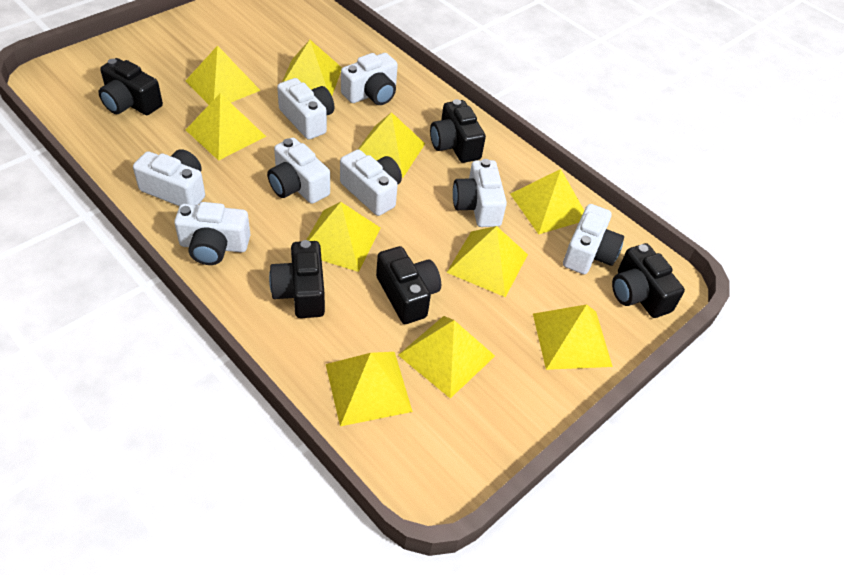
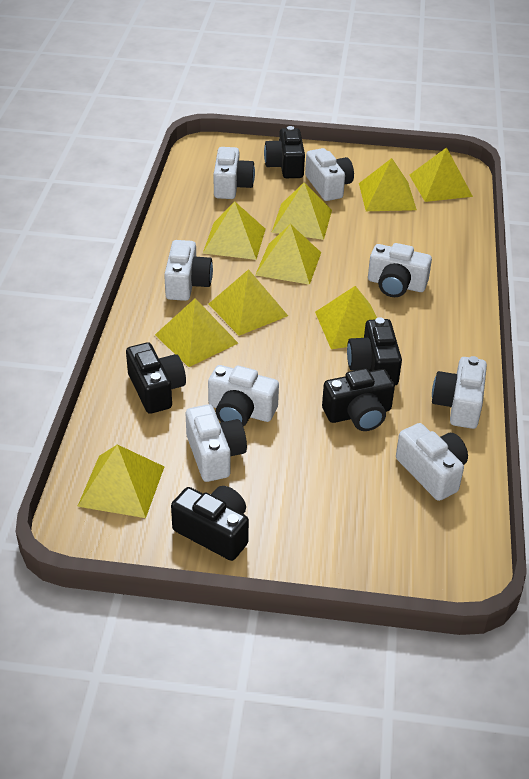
yellow pyramid: [185,45,261,105] [186,93,266,161] [282,40,342,95] [307,202,380,272] [326,352,413,426] [358,112,425,178] [398,316,495,398] [446,226,528,297] [510,169,584,234] [533,304,613,370] = 10 -> [77,444,164,518] [155,298,238,367] [203,201,265,260] [209,269,288,336] [255,224,321,285] [271,182,332,240] [315,286,377,349] [359,158,417,211] [409,147,473,202] = 9

